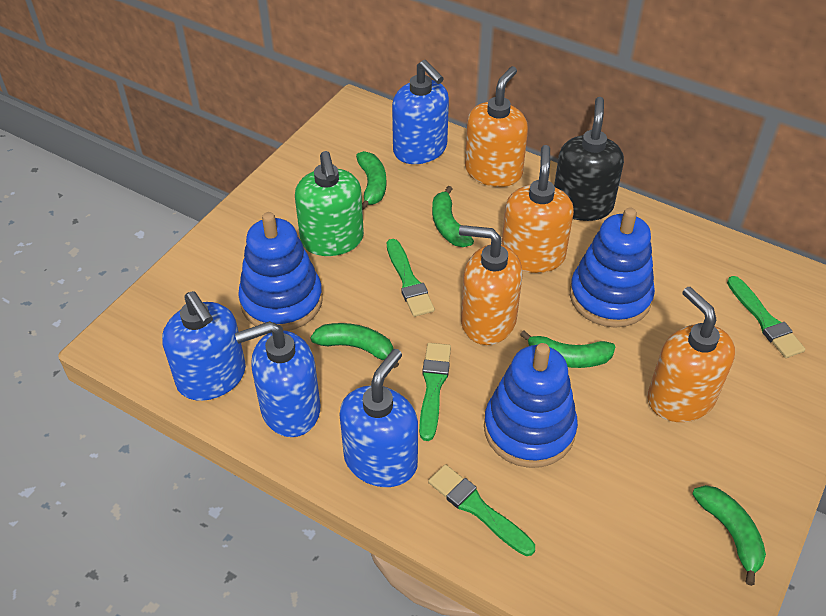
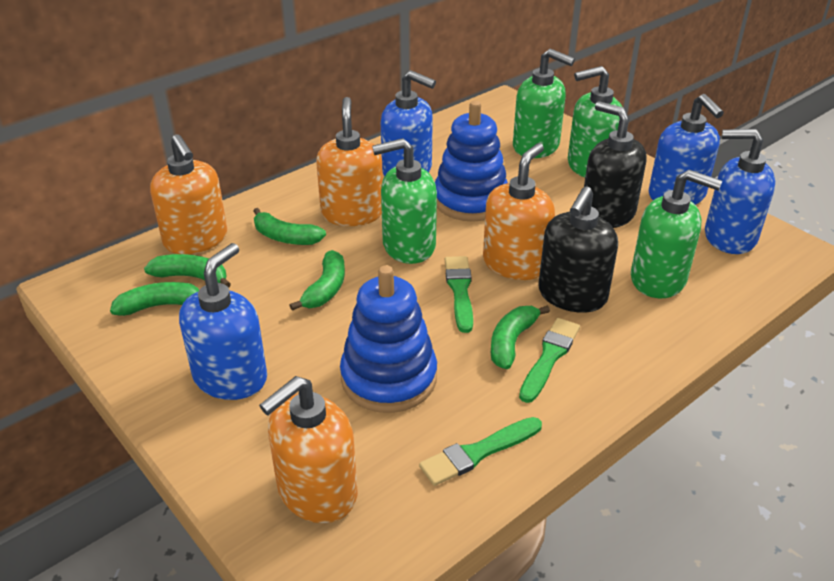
black soap dispenser: [554,97,624,221] = 1 -> [538,187,618,313] [584,101,646,228] = 2
blue stacking toy: [238,212,323,331] [484,343,578,468] [570,208,655,328] = 3 -> [340,265,437,413] [435,101,508,222] = 2
green brush: [387,239,435,317] [419,343,451,441] [428,464,535,556] [727,276,805,358] = 4 -> [419,417,542,486] [445,256,473,333] [519,318,580,403] = 3
green soap dispenser: [295,151,364,256] = 1 -> [372,138,437,264] [513,49,575,158] [568,66,622,177] [631,170,722,298] = 4

